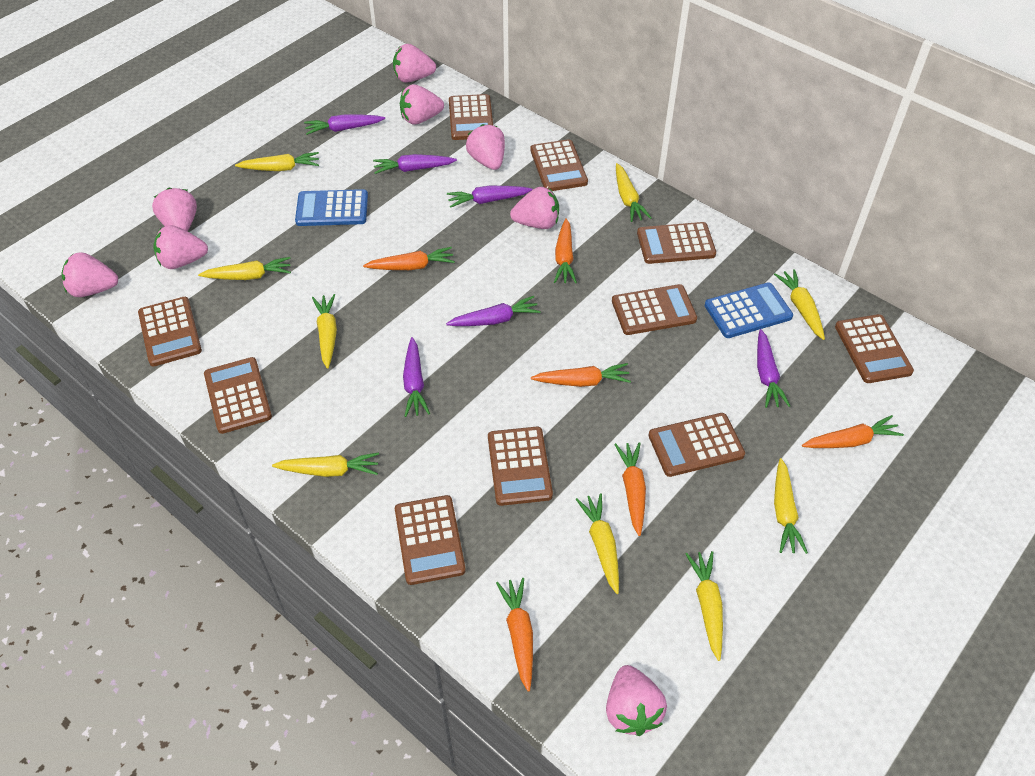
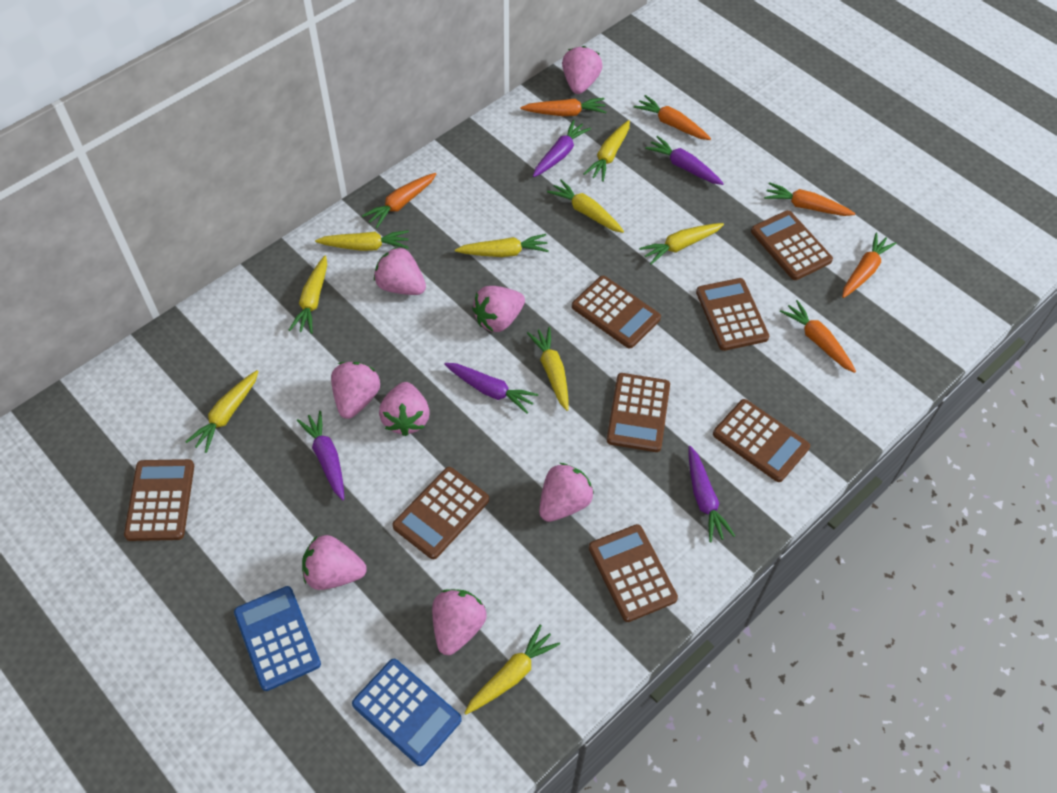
brown calculator: [138,297,202,366] [204,357,272,434] [395,495,466,585] [449,94,493,140] [488,427,553,506] [530,139,588,191] [612,284,697,335] [637,222,716,264] [648,413,745,477] [835,314,914,383] = 10 -> [124,459,194,541] [392,467,489,559] [572,276,661,348] [589,524,678,622] [607,373,670,452] [696,278,769,351] [713,399,810,482] [751,210,833,280] = 8
purple carrot: [304,114,385,135] [373,154,457,174] [403,337,430,417] [446,296,541,326] [447,186,533,208] [757,329,790,408] = 6 -> [297,411,344,500] [444,363,538,414] [533,120,591,177] [645,136,724,185] [689,446,735,542] = 5

